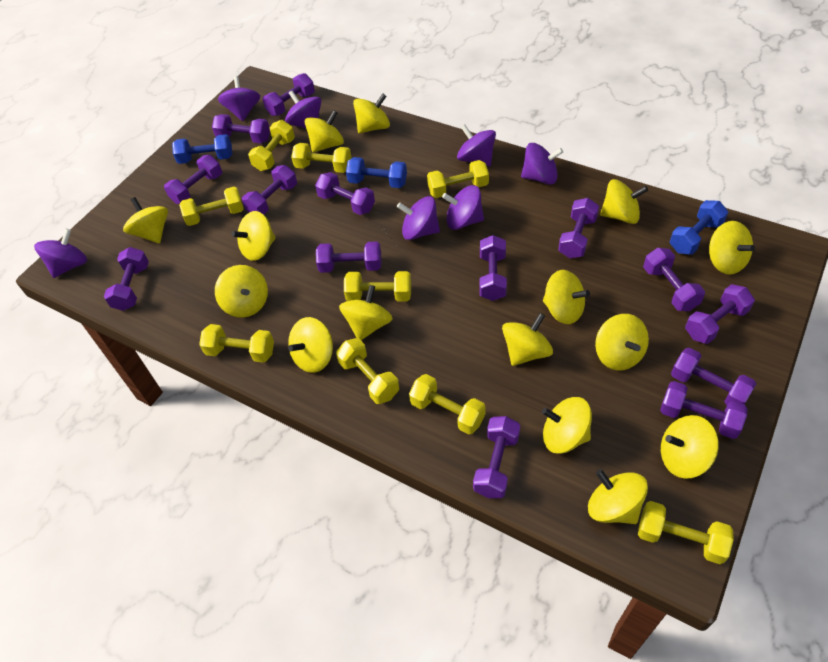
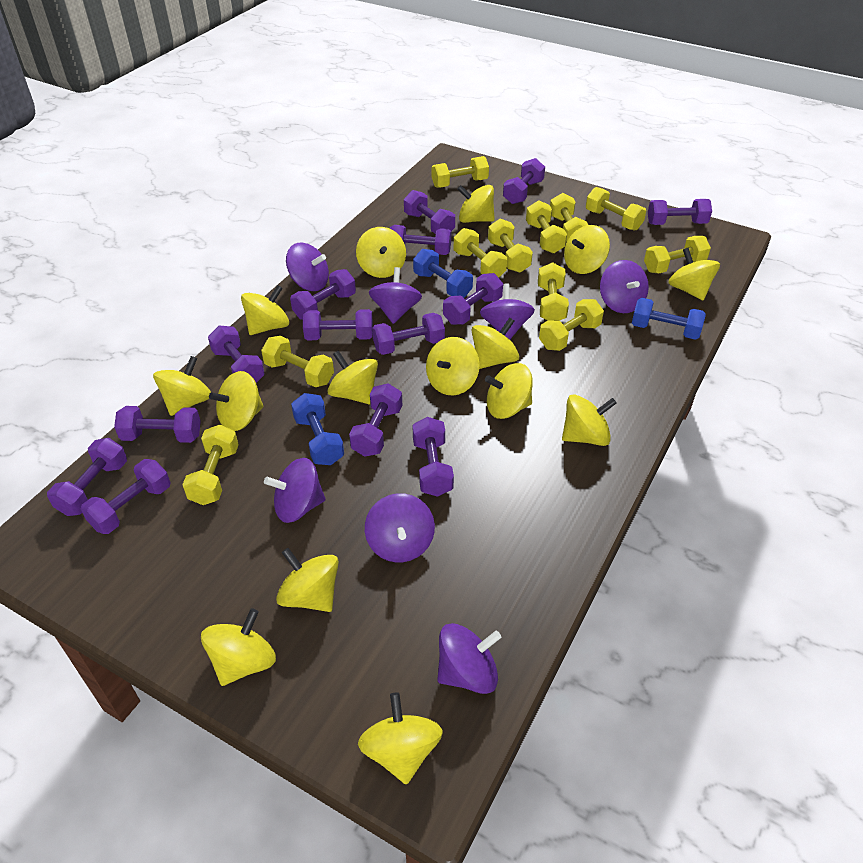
yellow dumbbell: [179,187,244,226] [199,324,274,363] [248,120,295,171] [291,143,352,173] [336,338,399,404] [344,271,411,302] [409,374,486,435] [427,160,489,198] [638,501,734,564] = 9 -> [182,424,239,505] [261,336,334,387] [432,156,489,188] [454,228,507,278] [488,218,533,273] [526,200,567,253] [538,262,569,321] [539,299,604,351] [550,193,588,242] [586,187,646,231] [644,236,711,274] = 11

